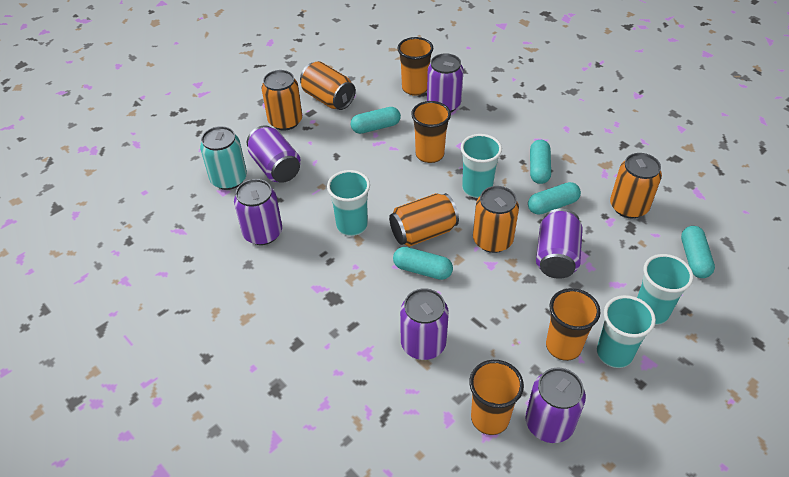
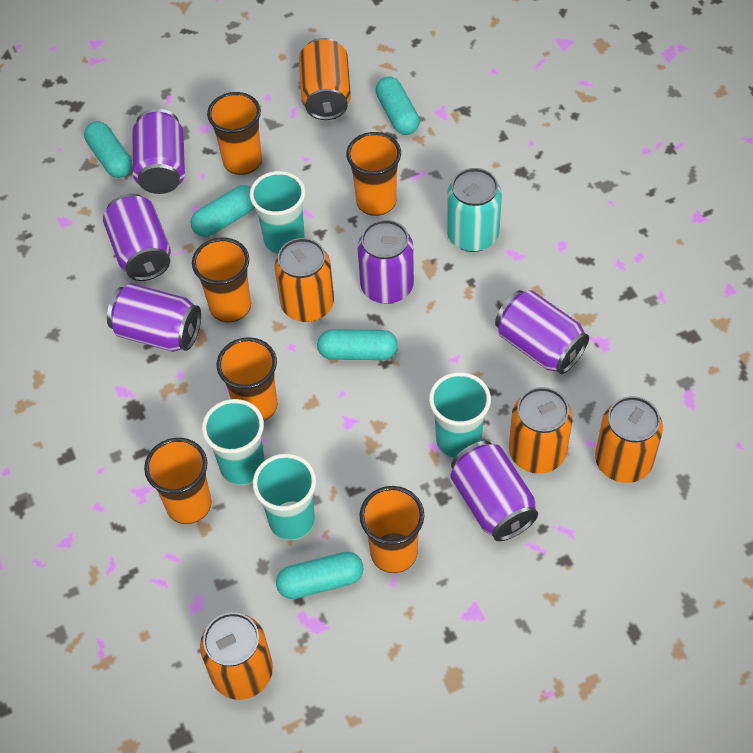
orange cup: [397,37,433,96] [411,101,451,163] [469,360,524,435] [546,288,600,361] = 4 -> [144,438,211,524] [192,238,251,322] [207,92,262,175] [217,337,277,421] [346,132,401,216] [360,486,424,573] = 6

